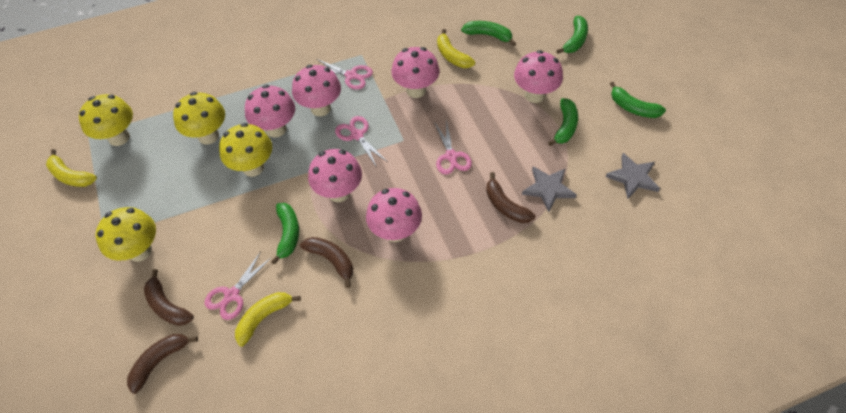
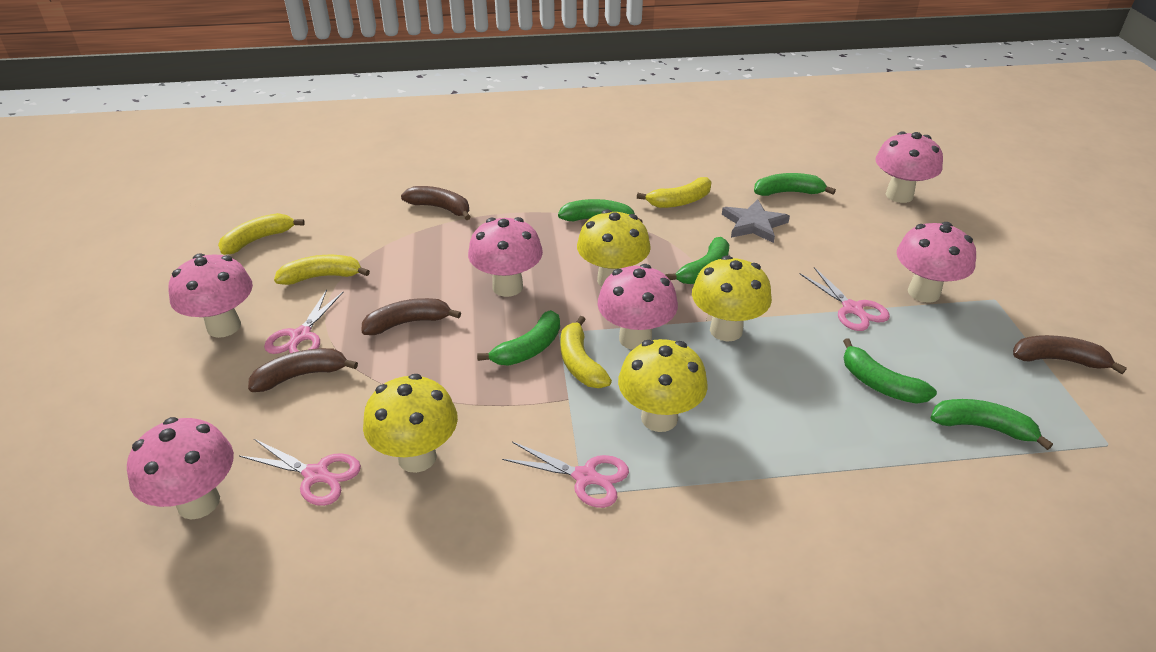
green banana: [271,203,299,265] [461,21,516,46] [548,98,578,146] [556,16,588,54] [610,82,666,118] = 5 -> [477,310,560,366] [558,199,643,222] [665,237,729,284] [754,173,836,196] [843,338,937,404] [930,399,1053,450] = 6
grey star: [522,166,577,212] [605,153,660,199] = 2 -> [722,199,790,243] = 1
yellow banana: [46,149,97,187] [235,292,301,347] [437,29,475,68] = 3 -> [218,213,305,255] [274,255,370,285] [561,316,612,388] [637,177,711,208] = 4

